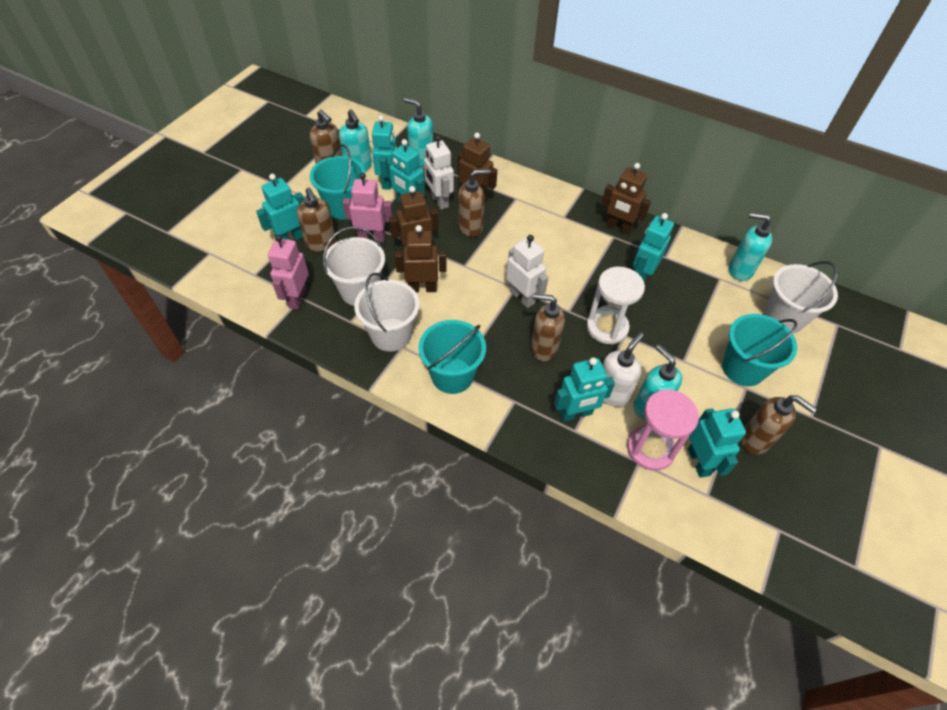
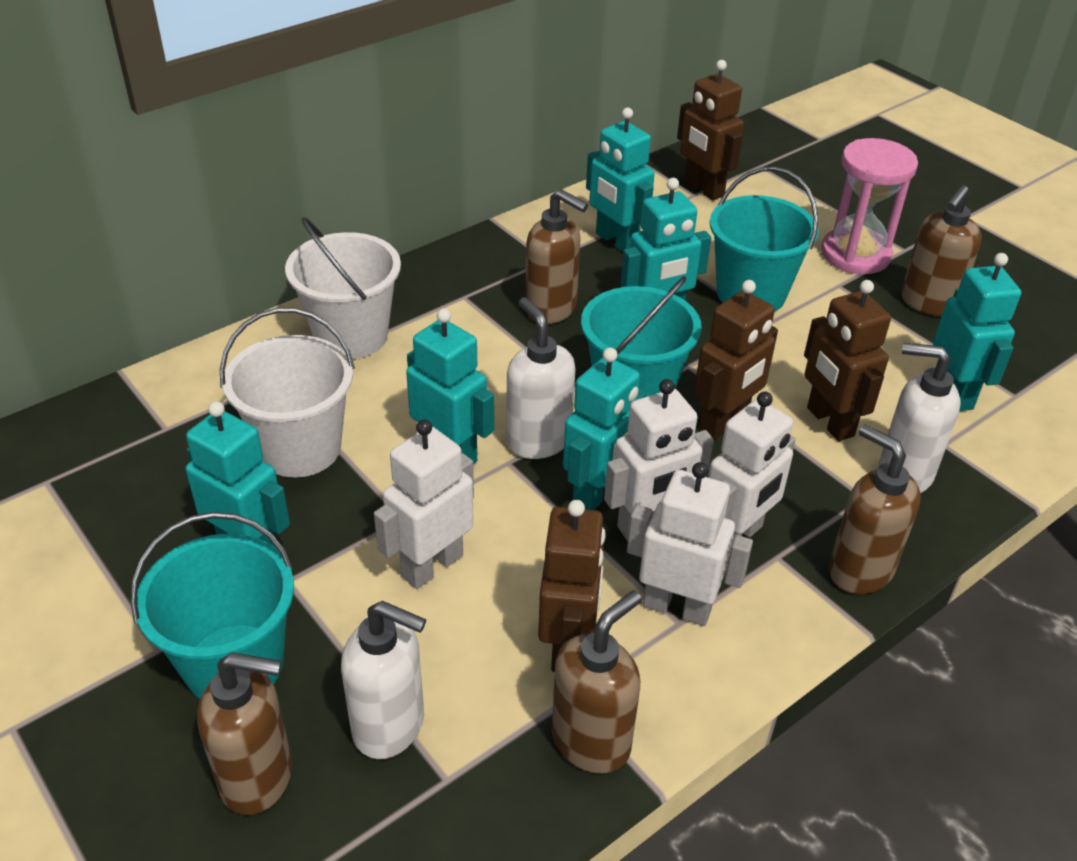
pink robot: [268,235,309,309] [343,173,393,242] = 2 -> none = 0
turquoise soap dispenser: [339,109,372,171] [404,97,433,167] [634,344,682,419] [729,212,772,281] = 4 -> none = 0
white bucket: [323,227,385,306] [354,273,420,351] [764,261,838,333] = 3 -> [220,308,355,478] [285,217,401,359] = 2
white hourglass: [586,267,645,344] = 1 -> none = 0
white robot: [424,135,454,210] [506,235,548,308] = 2 -> [374,419,474,589] [604,379,714,541] [627,462,753,626] [708,391,795,556] = 4
white soap dispenser: [603,332,644,407] = 1 -> [341,601,426,759] [506,298,575,459] [879,343,960,493] = 3

